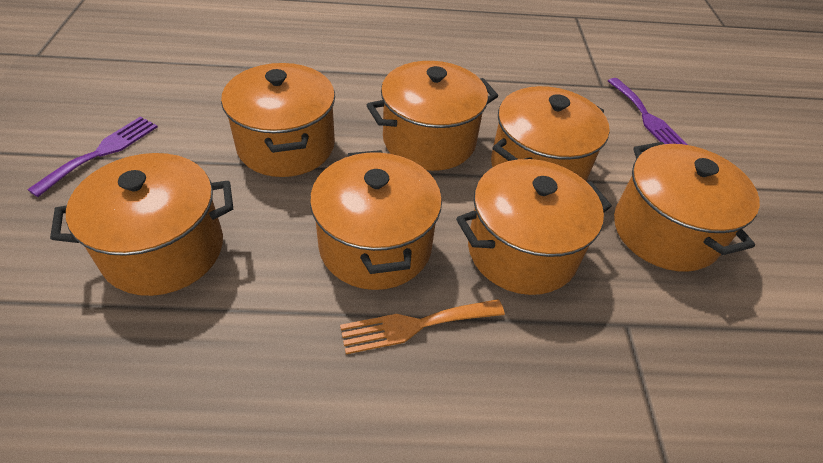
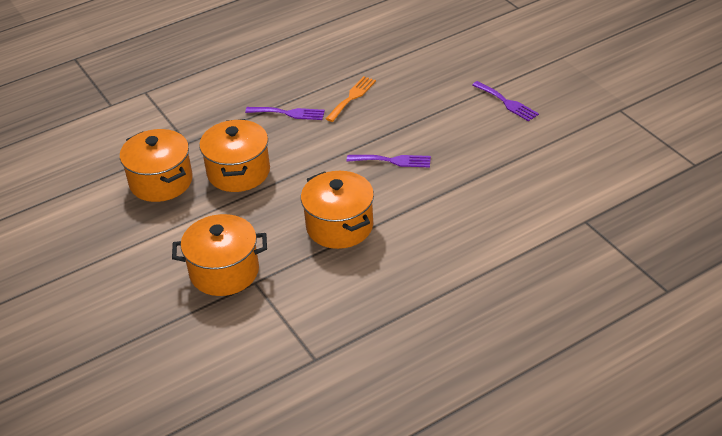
orange pot: [50,153,233,296] [221,63,335,177] [310,150,442,290] [367,61,498,171] [456,159,612,295] [491,86,610,181] [614,142,760,272] = 7 -> [120,129,193,202] [172,214,267,296] [199,119,270,192] [301,171,374,249] = 4
purple fork: [27,116,158,197] [608,78,687,145] = 2 -> [245,107,325,120] [347,155,431,167] [472,81,539,122] = 3

